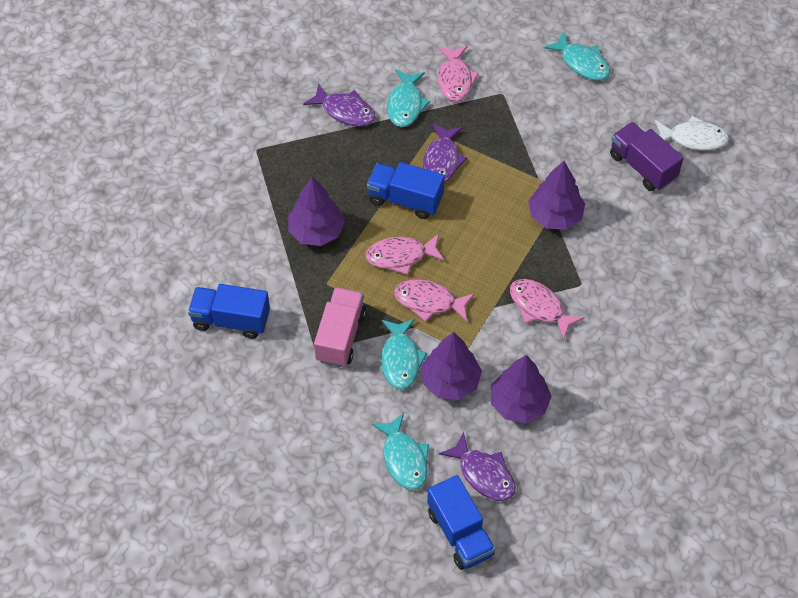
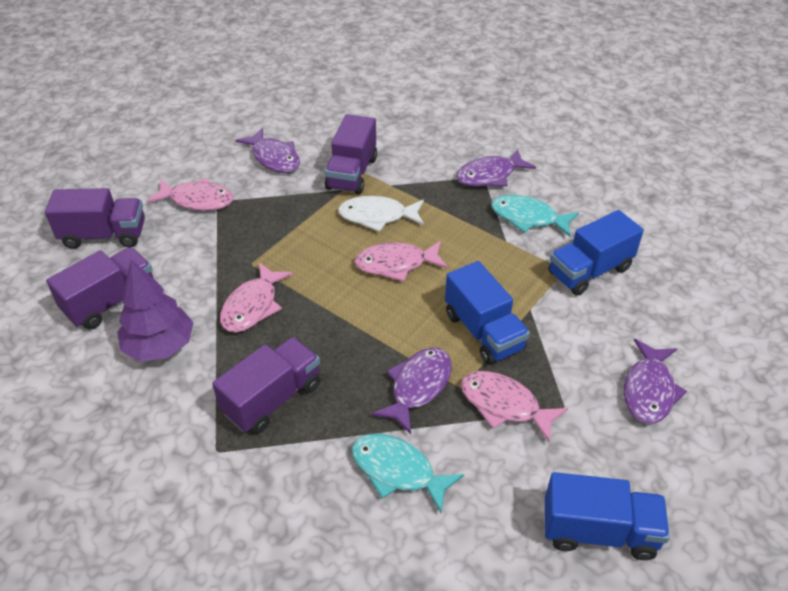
pink truck: [314,287,366,367] = 1 -> none = 0
purple fish: [303,84,376,127] [423,123,467,183] [439,431,515,501] = 3 -> [235,128,300,173] [371,347,452,434] [456,149,536,187] [624,339,687,424] = 4
purple tree: [288,177,345,246] [421,332,482,400] [491,355,552,423] [528,161,585,230] = 4 -> [117,260,194,362] = 1
purple truck: [610,122,684,191] = 1 -> [45,188,145,249] [46,247,154,330] [212,337,320,434] [325,114,377,194] = 4
turquoise fish: [371,413,429,490] [381,319,428,390] [387,69,430,127] [544,31,610,81] = 4 -> [352,434,464,513] [491,195,579,237] = 2

